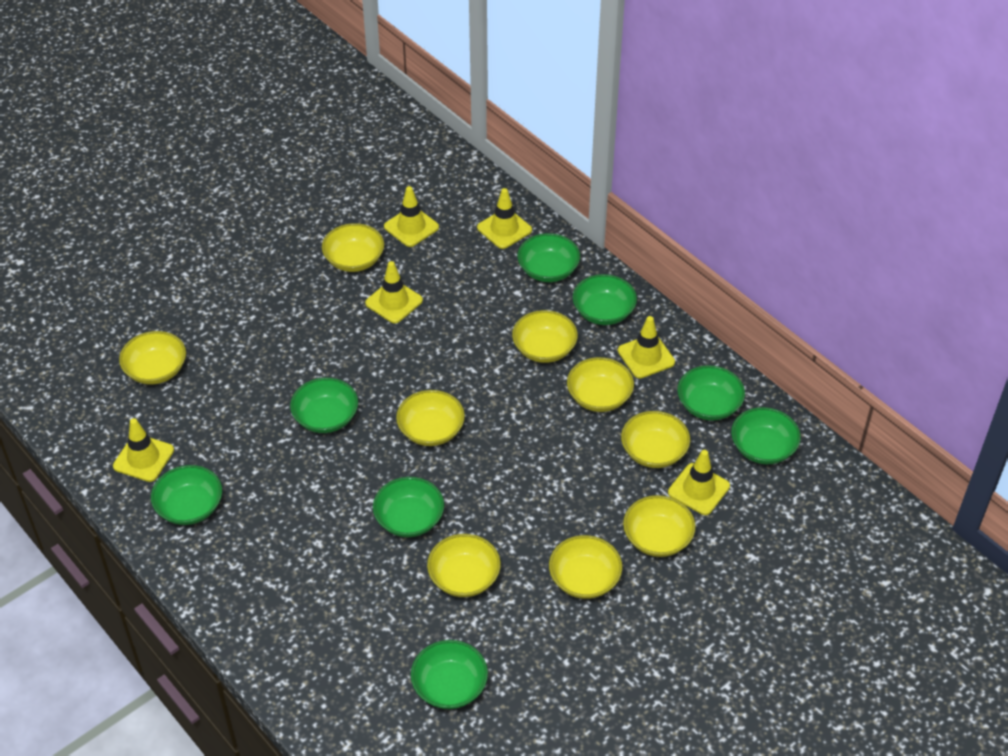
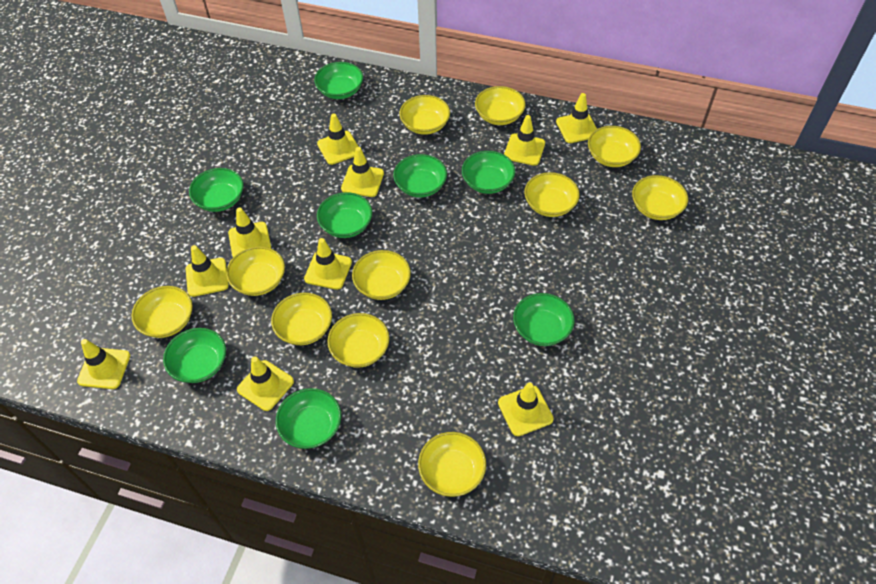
yellow bowl: [119,331,186,385] [322,223,384,272] [396,390,465,446] [427,534,501,597] [512,310,578,363] [549,535,622,599] [567,357,634,412] [621,411,690,468] [623,495,696,557] = 9 -> [131,286,193,338] [226,246,285,296] [271,293,332,345] [327,313,389,368] [352,250,411,300] [399,95,450,135] [418,432,486,497] [475,86,526,125] [524,172,580,217] [588,126,641,167] [632,175,688,220] = 11
yellow traffic cone: [113,418,174,482] [365,261,423,323] [384,186,439,247] [477,188,532,249] [618,316,675,378] [668,450,730,515] = 6 -> [77,339,130,389] [186,245,229,297] [228,207,271,257] [237,356,294,411] [304,238,352,290] [317,113,359,165] [341,147,384,197] [498,382,553,436] [504,115,545,166] [556,93,597,143] = 10

